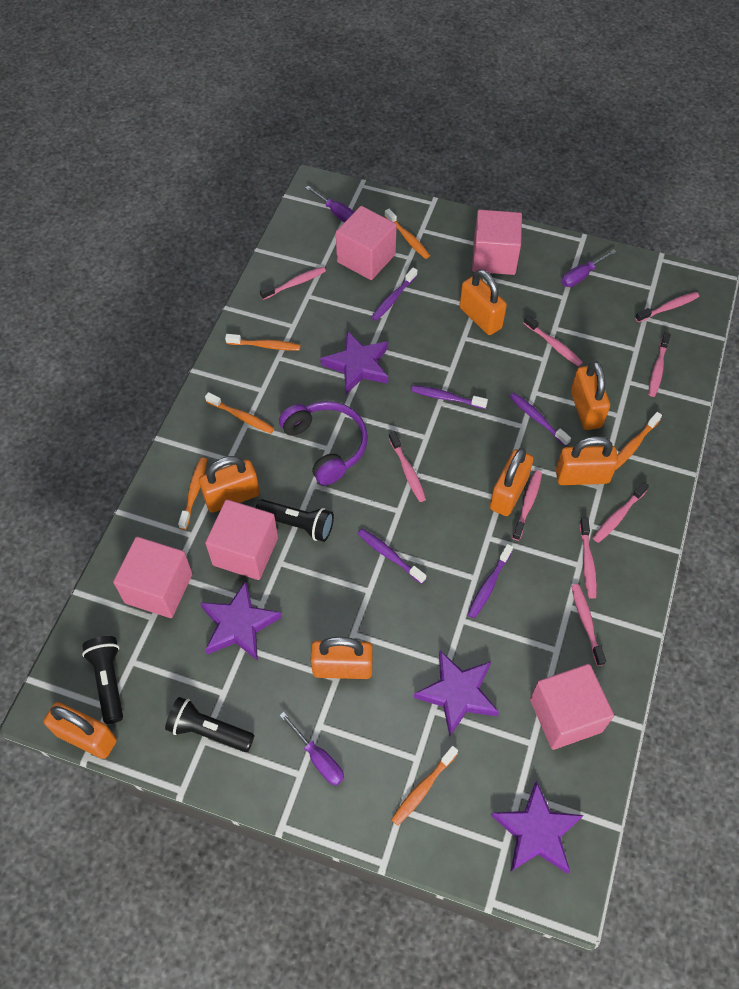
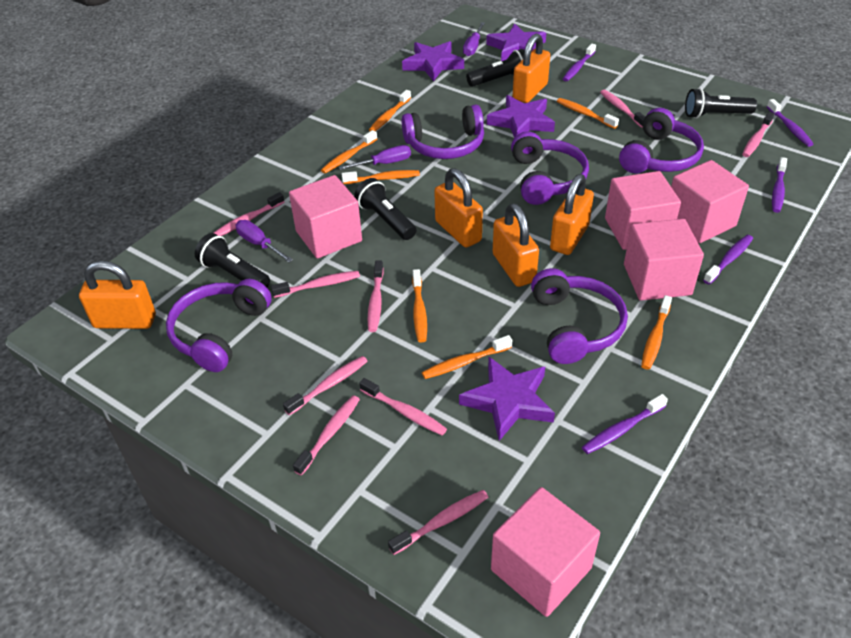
black flashlight: [82,636,123,724] [165,697,255,752] [256,499,334,542] = 3 -> [195,233,270,287] [354,178,416,240] [466,49,524,87] [685,88,757,118] = 4
orange padlock: [44,702,117,759] [199,456,260,513] [311,637,373,679] [459,269,507,335] [490,448,534,516] [556,436,618,485] [571,361,610,430] = 7 -> [79,261,156,329] [434,168,483,247] [493,203,539,287] [513,34,550,103] [550,174,594,255] = 5
orange toothbrush: [178,458,207,530] [205,392,274,434] [225,334,301,351] [384,209,430,259] [391,746,458,826] [616,412,662,470] = 6 -> [321,130,377,174] [342,170,420,184] [369,90,411,131] [412,269,427,342] [422,335,512,379] [557,98,619,129] [641,295,672,370] = 7
purple headphones: [279,401,368,486] = 1 -> [166,279,272,372] [402,104,484,159] [511,131,589,205] [531,268,628,364] [619,108,704,174] = 5

